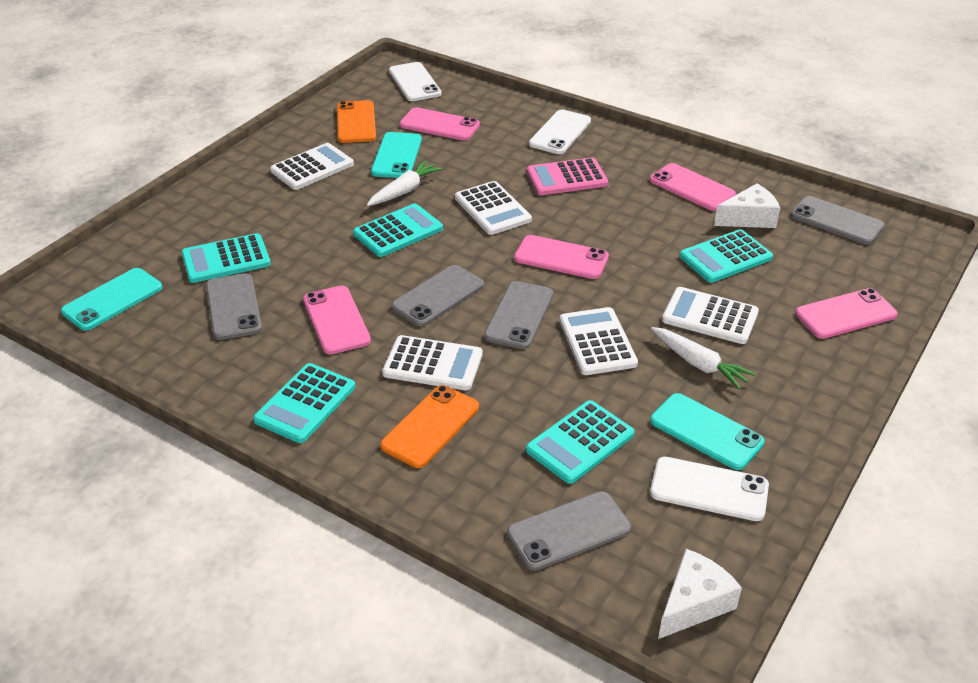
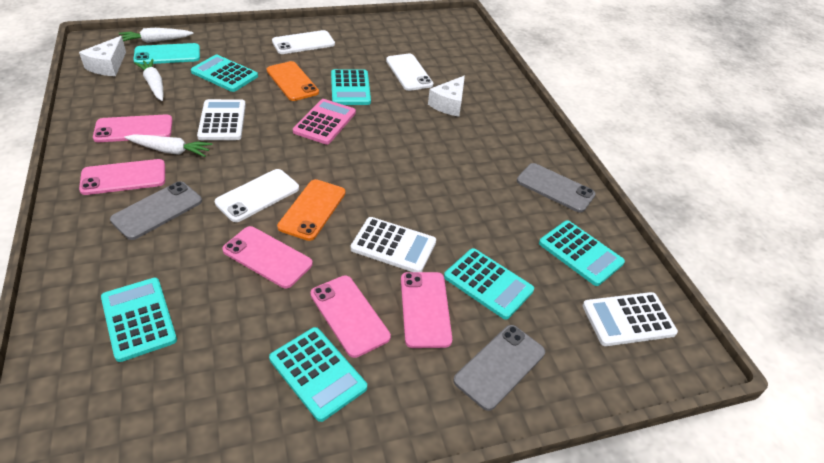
grey phone: [206,273,262,340] [391,265,484,327] [484,281,553,349] [507,491,631,571] [791,196,885,245] = 5 -> [110,181,202,240] [454,325,545,411] [517,163,595,213] = 3
turquoise calculator: [181,233,271,283] [253,363,355,443] [353,204,443,257] [526,400,635,484] [679,229,773,283] = 5 -> [101,278,177,362] [191,55,258,92] [269,327,367,422] [331,69,371,105] [444,248,534,319] [539,220,625,286] = 6
turquoise phone: [61,268,162,331] [371,132,422,178] [650,393,765,470] = 3 -> [133,43,200,64] = 1
white calculator: [270,143,354,190] [382,335,483,391] [455,181,532,235] [559,307,638,375] [662,287,759,344] = 5 -> [197,99,246,140] [351,217,436,272] [583,292,678,346] = 3
white carrot: [367,160,442,206] [651,327,755,390] = 2 -> [119,28,194,43] [125,134,213,157] [134,59,163,101] = 3

